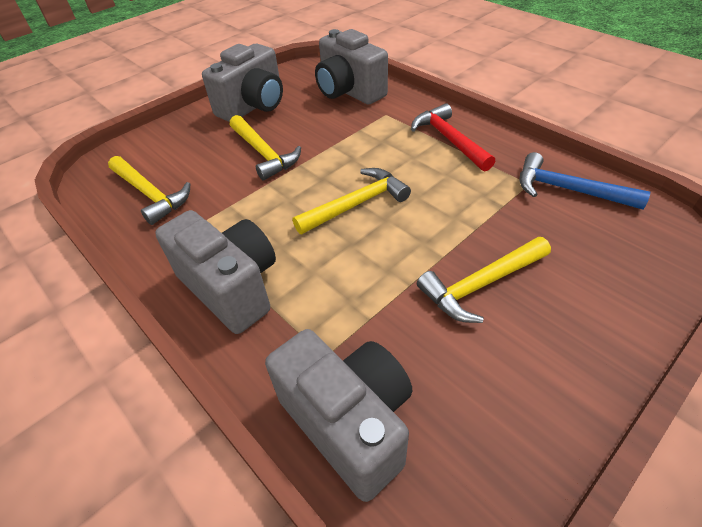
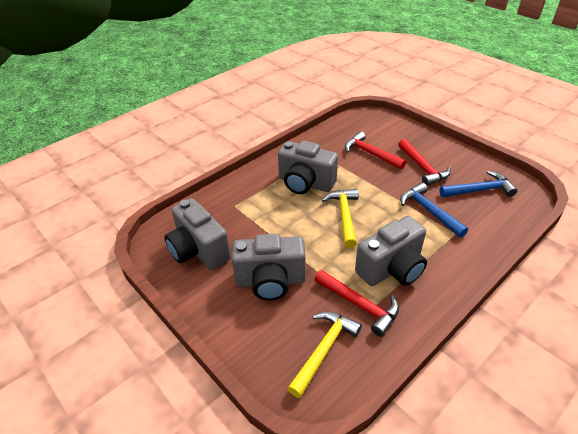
blue hammer: [519,152,650,210] = 1 -> [400,182,468,237] [440,171,517,197] = 2
red hammer: [411,103,495,171] = 1 -> [314,270,399,337] [345,131,406,170] [398,139,451,186] = 3
yellow hammer: [108,156,190,225] [230,115,301,181] [293,168,411,234] [417,237,551,323] = 4 -> [287,311,362,398] [322,189,359,248] = 2

